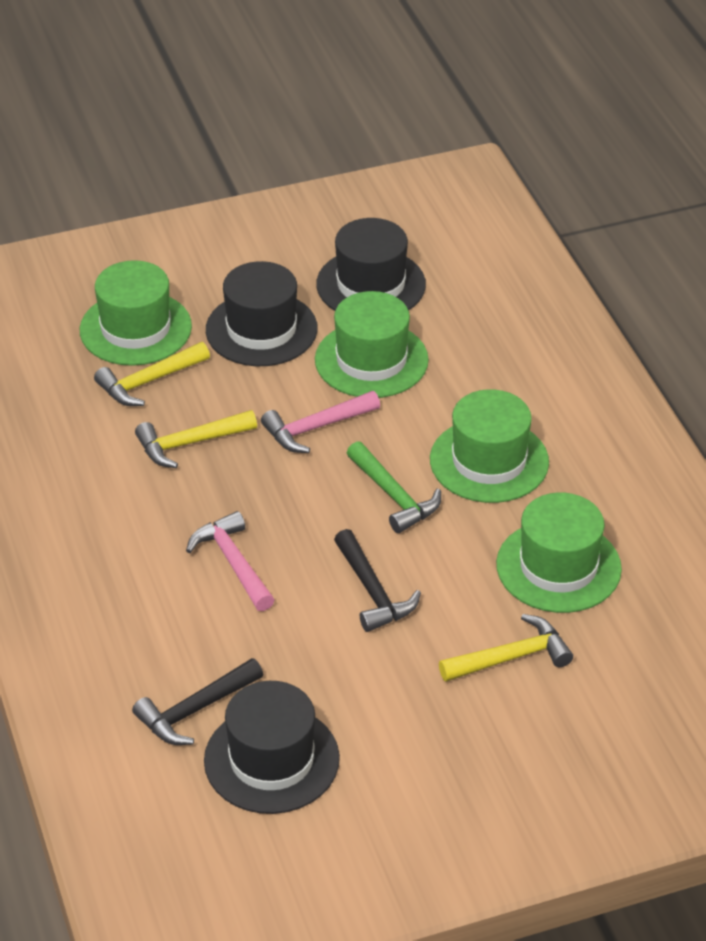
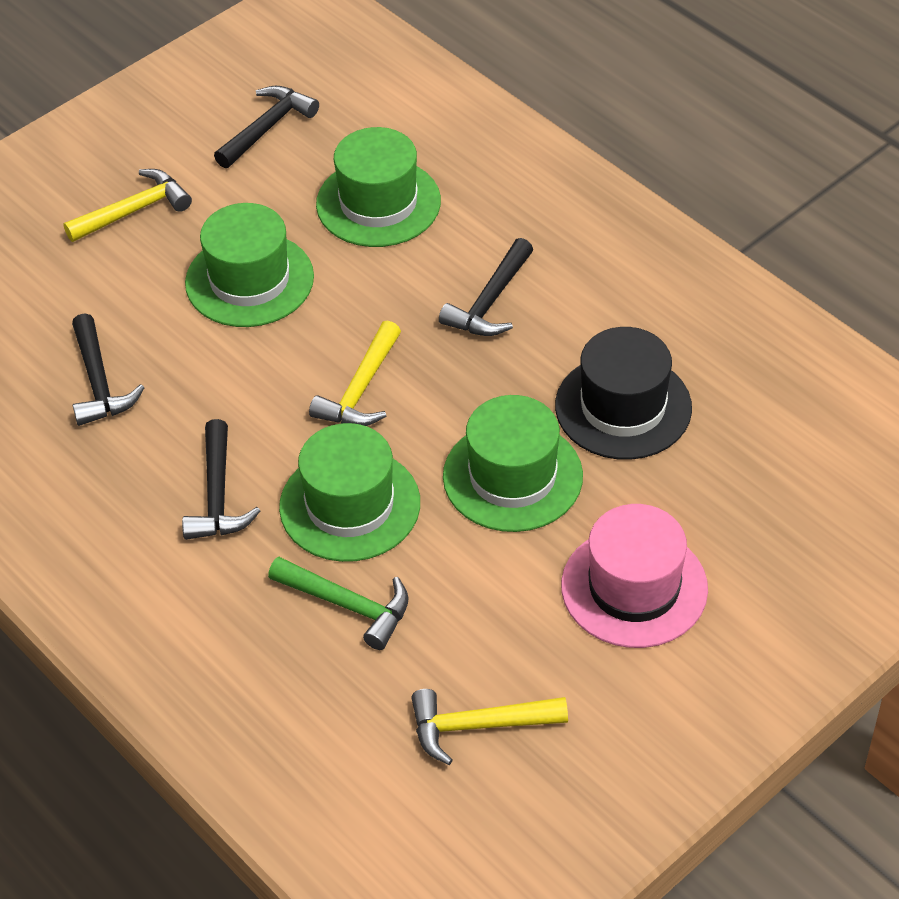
black hammer: [132,658,263,745] [334,529,421,632] = 2 -> [72,313,144,426] [182,419,260,540] [214,86,319,168] [439,238,533,336] = 4
black hat: [204,681,340,814] [206,261,318,366] [316,218,426,311] = 3 -> [555,327,692,460] = 1
pink hammer: [186,511,274,611] [261,391,380,453] = 2 -> none = 0
pink hat: none = 0 -> [561,504,708,648] = 1

